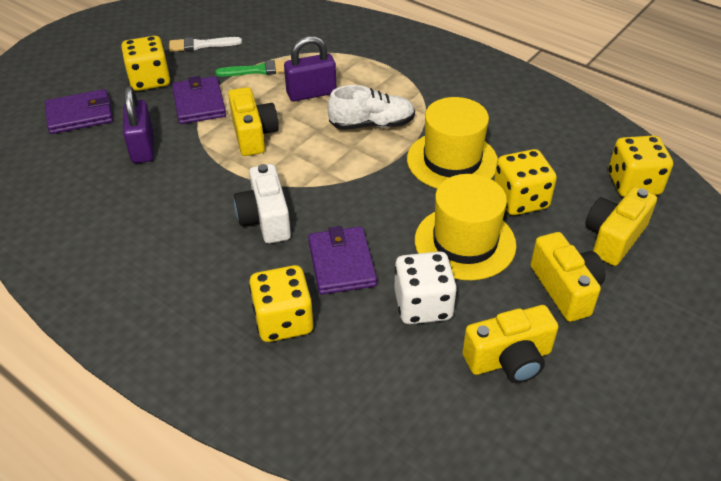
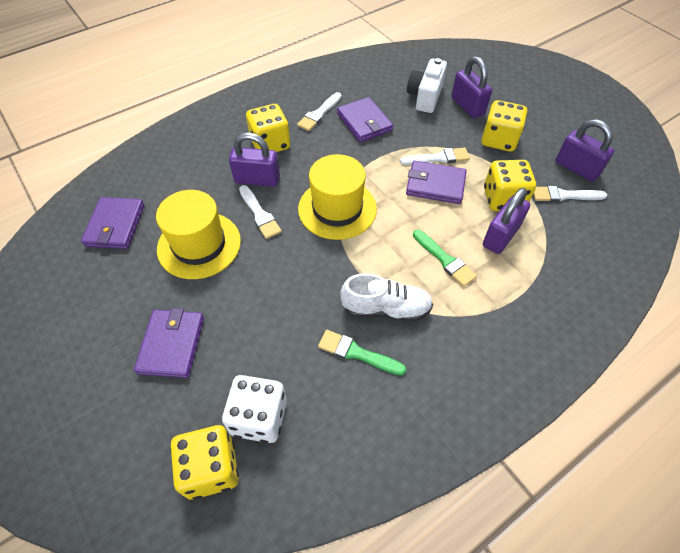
green brush: [215,60,288,77] = 1 -> [318,330,406,376] [413,230,477,287] = 2
purple padlock: [123,86,154,163] [284,36,336,101] = 2 -> [229,132,280,187] [451,56,492,118] [483,188,530,254] [556,119,614,182] = 4
purple wallet: [45,89,113,134] [172,76,226,124] [308,226,377,295] = 3 -> [81,197,145,249] [134,308,204,378] [337,97,393,142] [406,161,466,204] = 4
white brush: [169,37,242,52] = 1 -> [239,185,282,239] [297,92,342,131] [400,148,470,165] [533,186,607,202] = 4
yellow camera: [228,87,279,156] [462,305,558,383] [530,232,605,322] [585,187,657,266] = 4 -> none = 0

